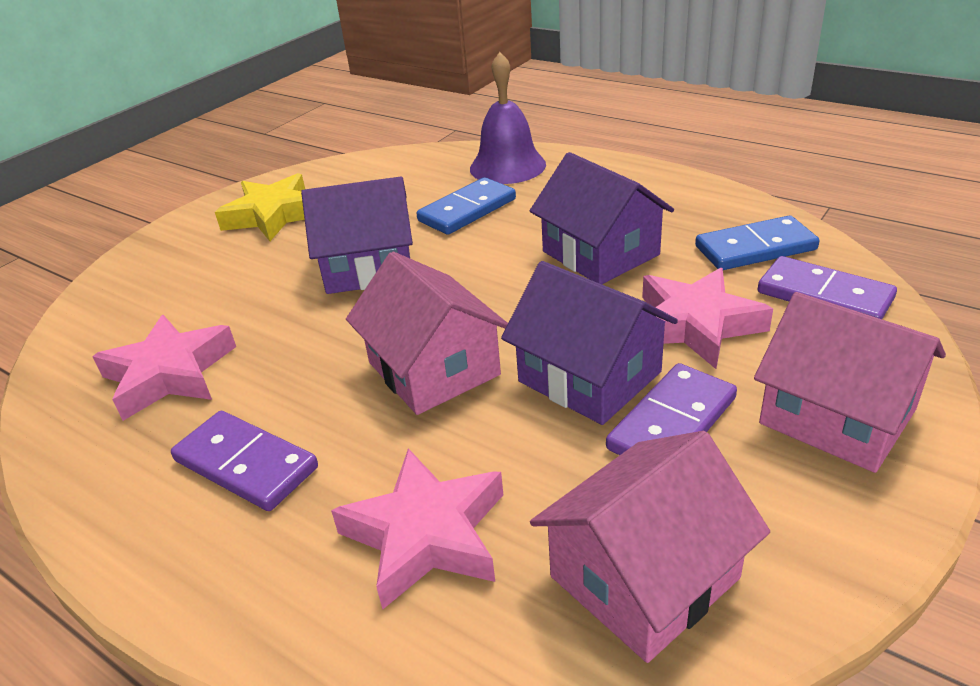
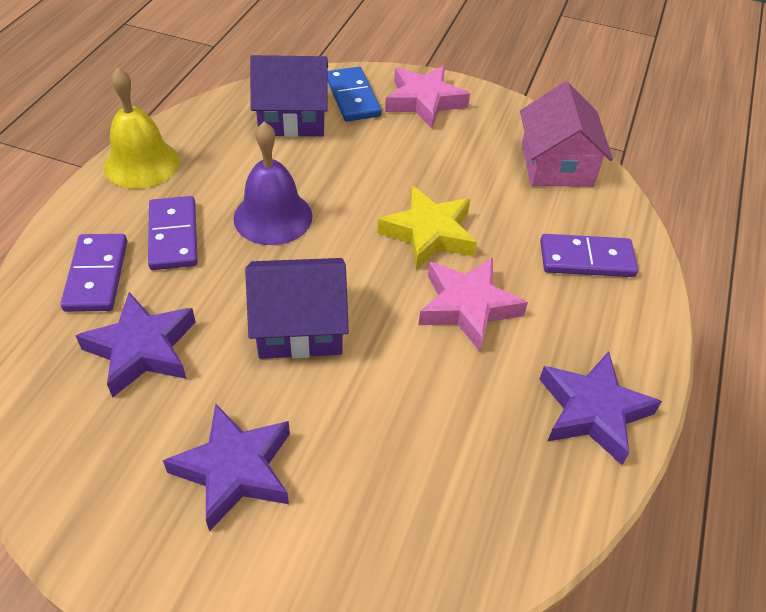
blue domino: [416,177,516,235] [695,216,820,270] = 2 -> [327,67,382,122] = 1
pink house: [346,252,508,415] [530,431,770,663] [754,292,946,473] = 3 -> [520,82,613,187] = 1
pink star: [92,315,236,421] [331,448,503,610] [642,268,773,369] = 3 -> [385,65,470,128] [419,257,528,351] = 2
purple house: [301,176,413,294] [501,261,678,425] [530,152,674,284] = 3 -> [245,258,349,359] [250,55,328,137] = 2
purple star: none = 0 -> [75,292,196,398] [163,404,290,532] [539,351,662,465] = 3
yellow bell: none = 0 -> [104,67,180,189] = 1

